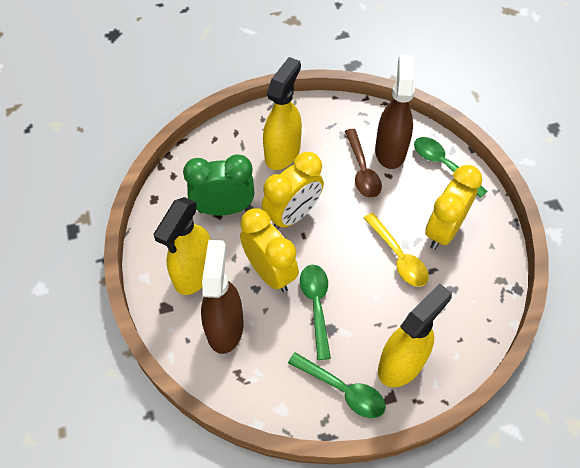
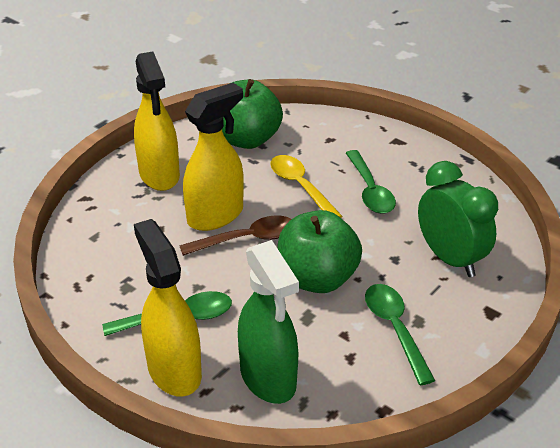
brown spray bottle: [201,240,244,354] [375,54,415,169] = 2 -> none = 0
green apple: none = 0 -> [222,79,283,149] [277,210,362,293] = 2
green spray bottle: none = 0 -> [238,240,299,404] = 1
yellow clock: [240,208,299,292] [262,152,324,229] [425,165,482,250] = 3 -> none = 0

